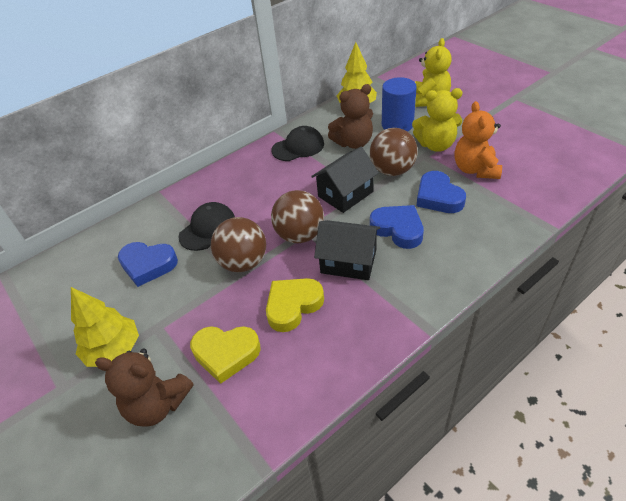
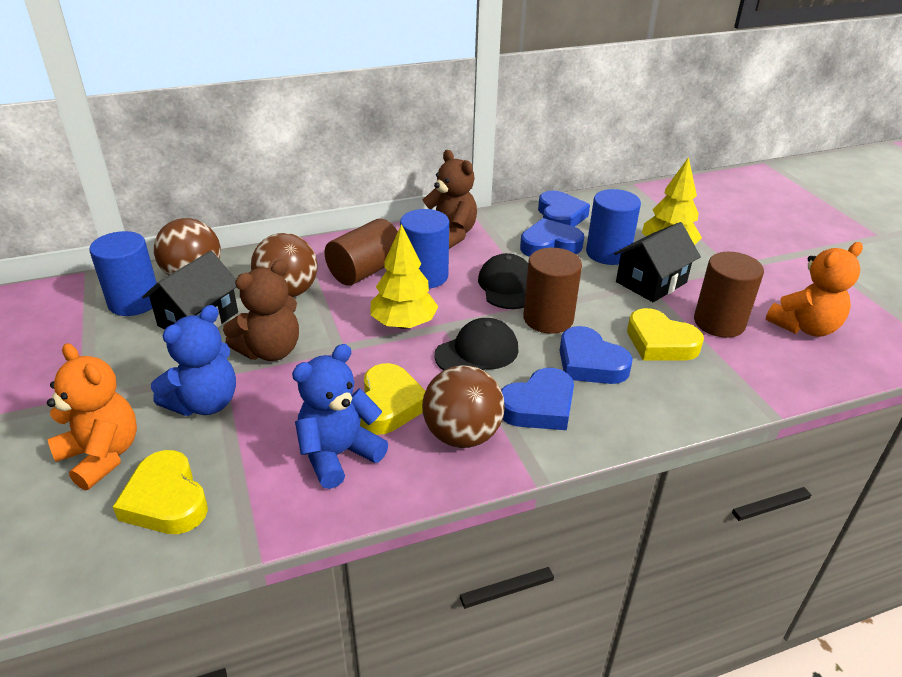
blue cylinder: [382,77,417,132] = 1 -> [90,231,157,316] [400,209,449,289] [586,189,641,265] = 3
blue heart: [118,242,178,287] [370,205,424,249] [417,171,466,213] = 3 -> [501,368,574,430] [520,218,584,257] [538,190,590,227] [560,326,633,384] = 4
blue teddy bear: none = 0 -> [151,305,236,416] [292,344,388,489] = 2
brown cylinder: none = 0 -> [324,218,398,285] [523,248,582,334] [694,252,764,338] = 3
orange teddy bear: [455,101,502,179] = 1 -> [47,343,137,490] [765,242,863,337] = 2
yellow heart: [190,326,261,384] [266,278,324,332] = 2 -> [113,450,208,534] [360,363,425,435] [627,308,704,361] = 3
yellow teddy bear: [412,88,462,152] [415,38,452,107] = 2 -> none = 0

